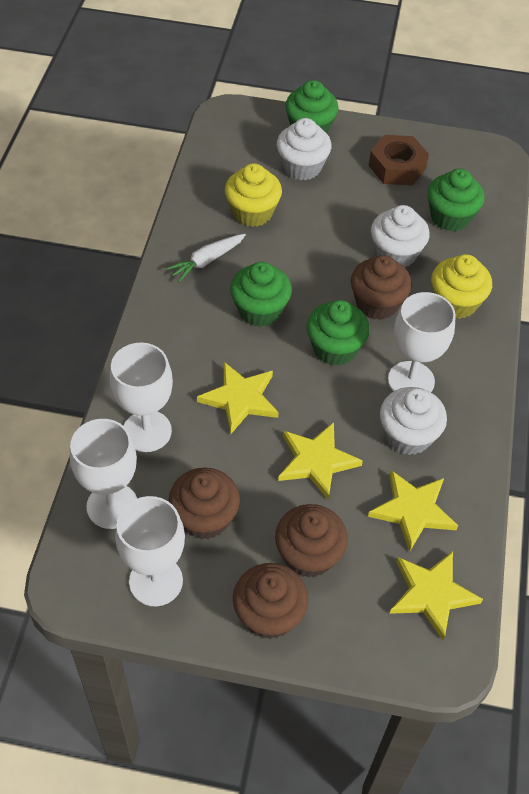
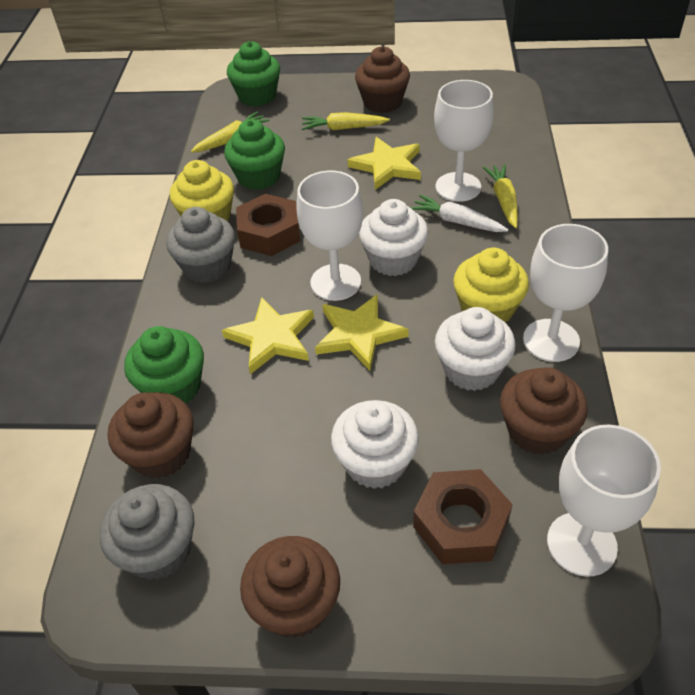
brown nut: [369,135,429,186] = 1 -> [236,194,300,256] [413,469,513,564] = 2
green cupcake: [230,262,292,327] [285,80,338,134] [307,300,370,366] [427,168,485,231] = 4 -> [124,326,204,404] [224,119,285,190] [227,41,280,107] = 3
grey cupcake: none = 0 -> [100,484,195,580] [166,207,235,283] = 2
yellow carrot: none = 0 -> [191,112,270,153] [302,112,390,130] [483,164,518,228] = 3
yellow star: [197,362,279,434] [278,422,363,499] [368,470,458,552] [390,551,483,640] = 4 -> [222,297,314,374] [315,294,409,371] [348,137,421,190] = 3

